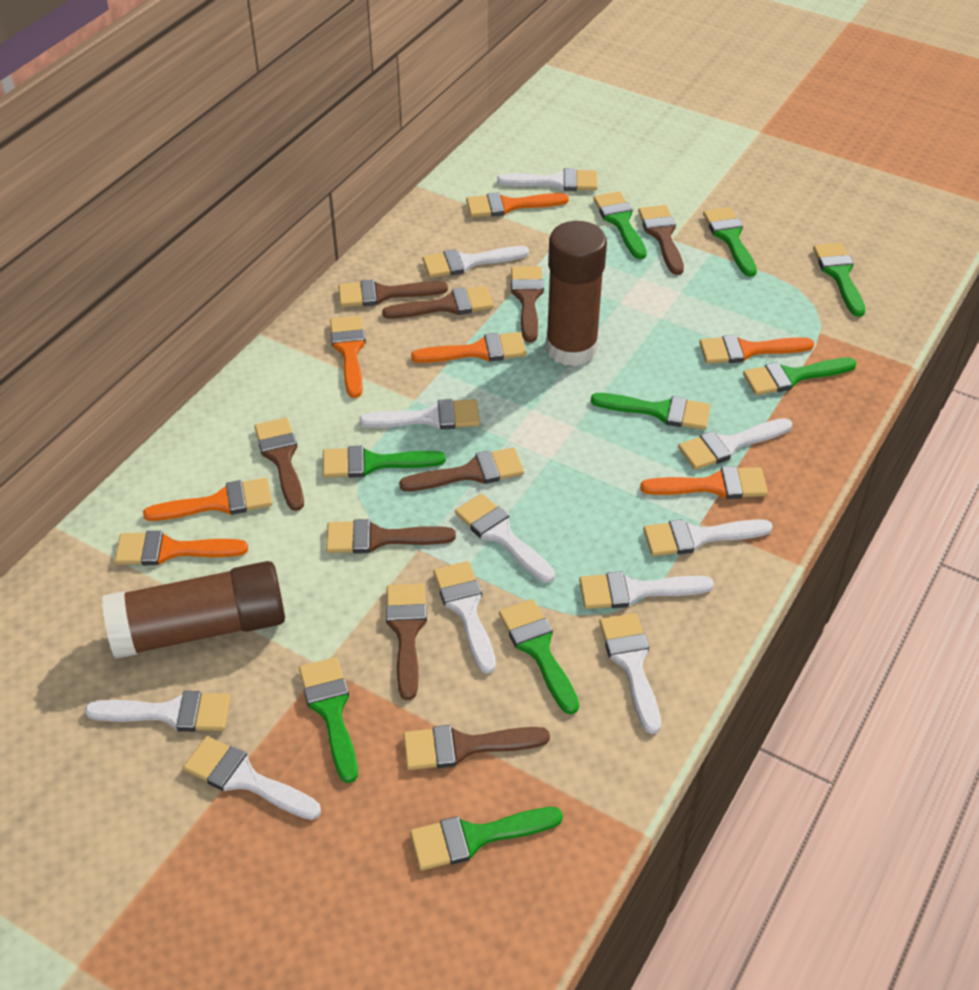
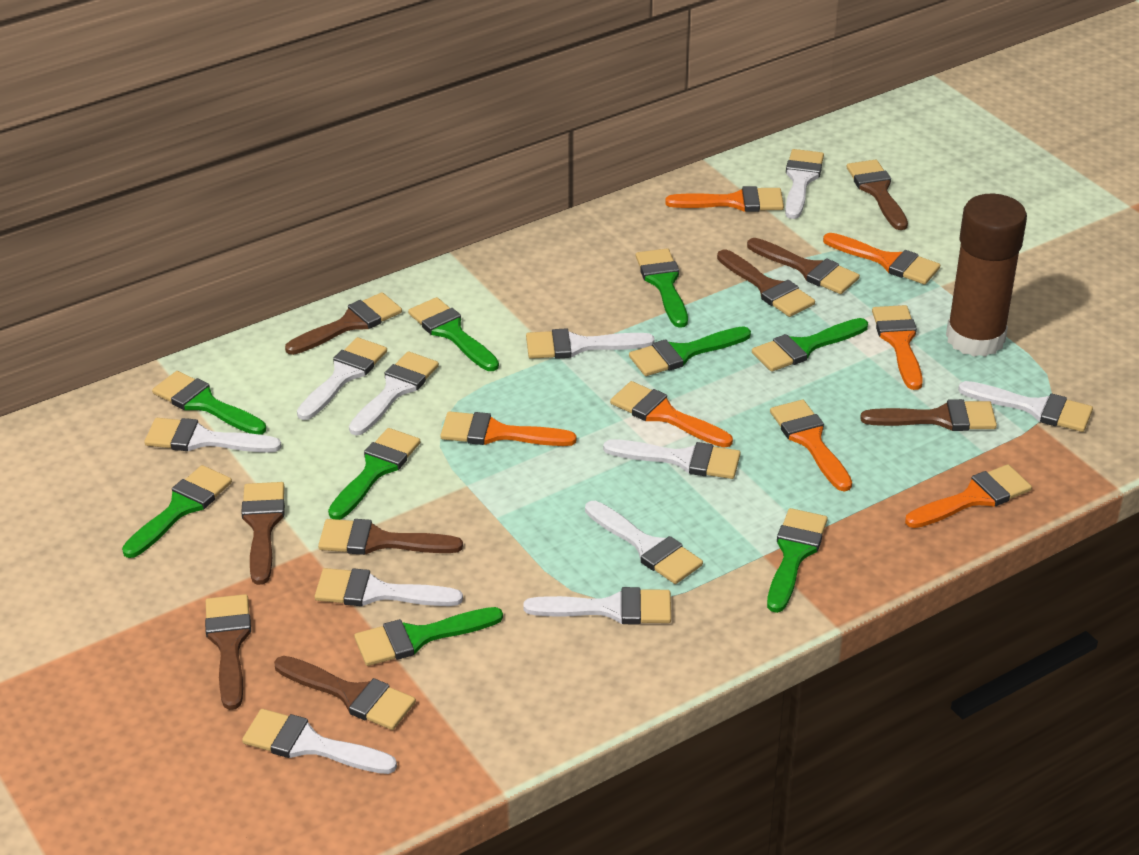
brown glue stick: [102,561,285,659] [546,221,607,366] = 2 -> [946,194,1027,357] = 1

